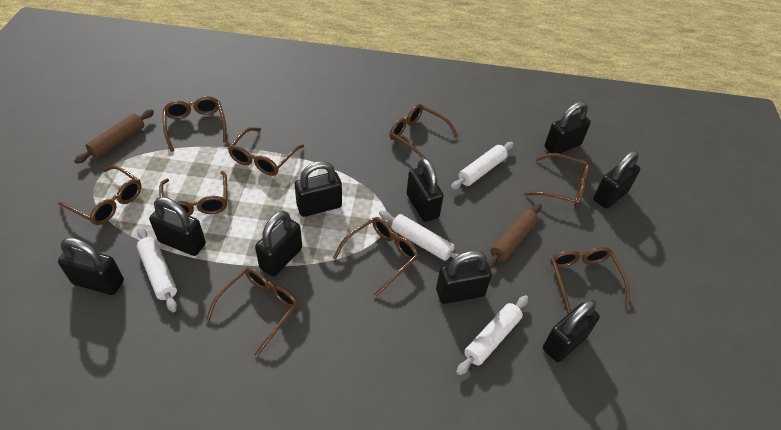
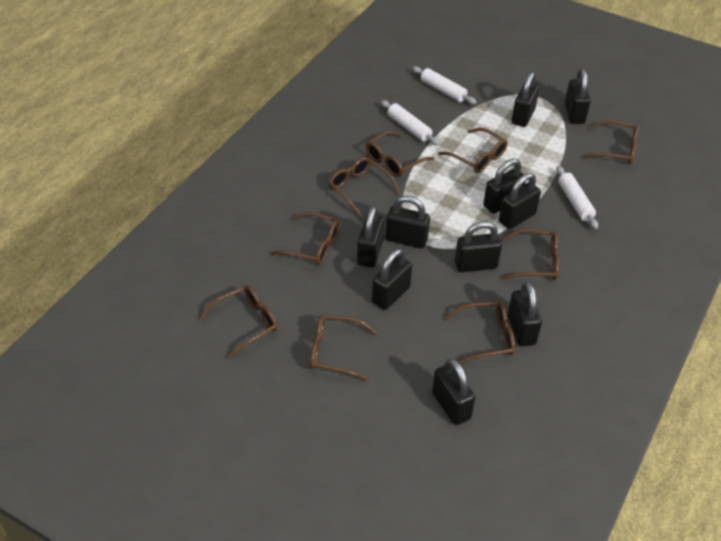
black padlock: [58,237,124,295] [149,197,206,256] [255,211,302,277] [295,161,342,217] [407,158,443,222] [436,250,492,304] [543,299,600,362] [545,102,591,154] [593,151,640,209] = 9 -> [357,206,384,268] [372,249,412,310] [386,195,430,249] [432,358,475,425] [455,221,502,272] [483,159,525,214] [499,173,541,229] [508,282,542,346] [512,72,540,127] [565,69,591,124] = 10
brown rolling pin: [74,109,154,164] [487,203,541,269] = 2 -> none = 0
white rolling pin: [137,227,177,312] [379,211,468,262] [451,142,514,190] [456,295,529,375] = 4 -> [381,100,440,145] [412,66,477,104] [556,166,598,229] = 3

